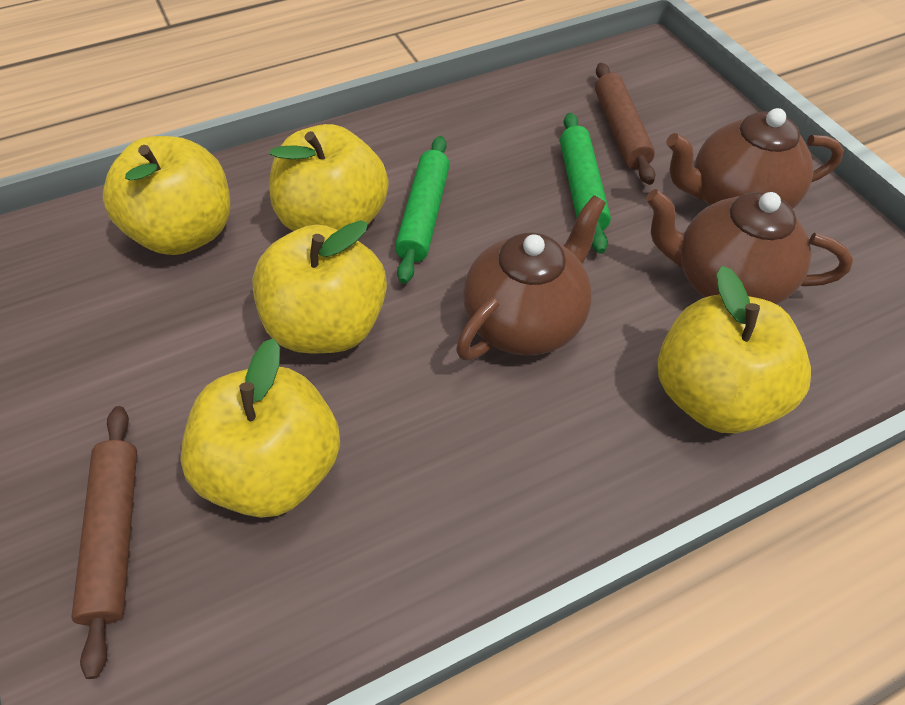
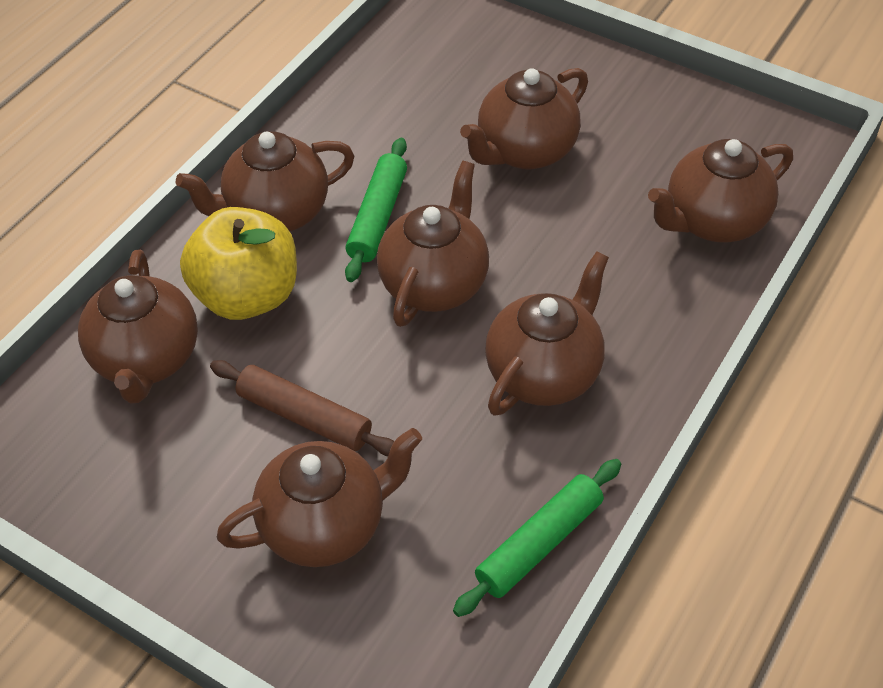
brown rolling pin: [72,406,137,679] [595,63,656,185] = 2 -> [210,360,394,456] = 1
brown teapot: [456,195,606,360] [646,189,853,305] [666,108,844,209] = 3 -> [78,249,198,404] [176,131,354,232] [217,428,422,567] [377,161,489,327] [460,68,588,169] [485,251,609,416] [648,139,793,242] = 7
yellow apple: [103,136,230,255] [180,338,340,518] [252,220,387,353] [269,124,389,231] [658,266,811,434] = 5 -> [180,207,297,320] = 1

